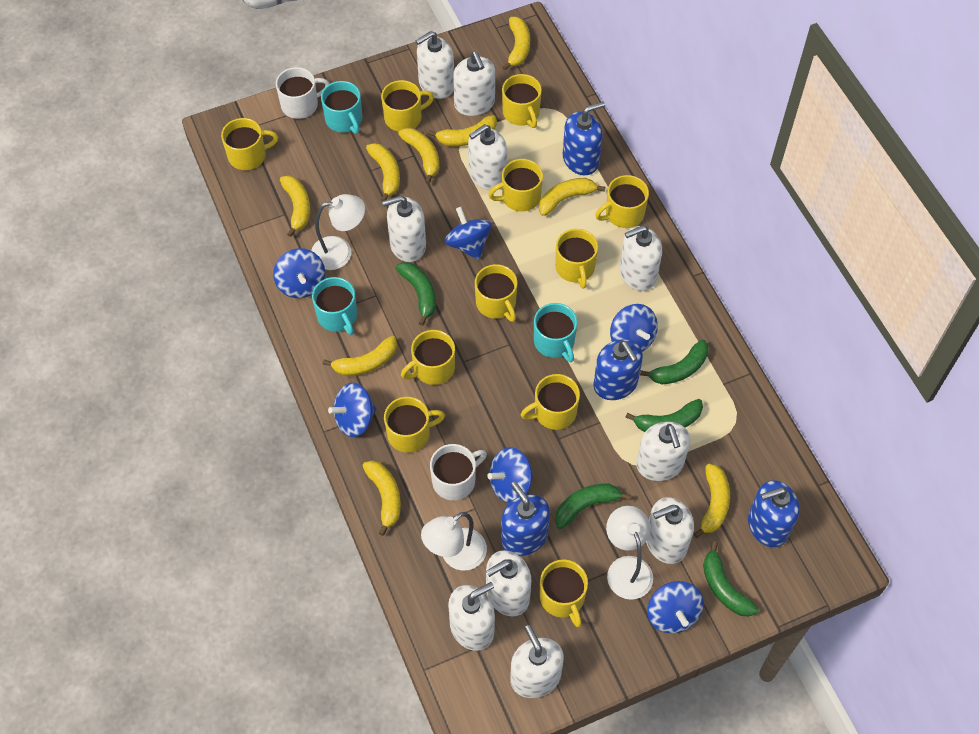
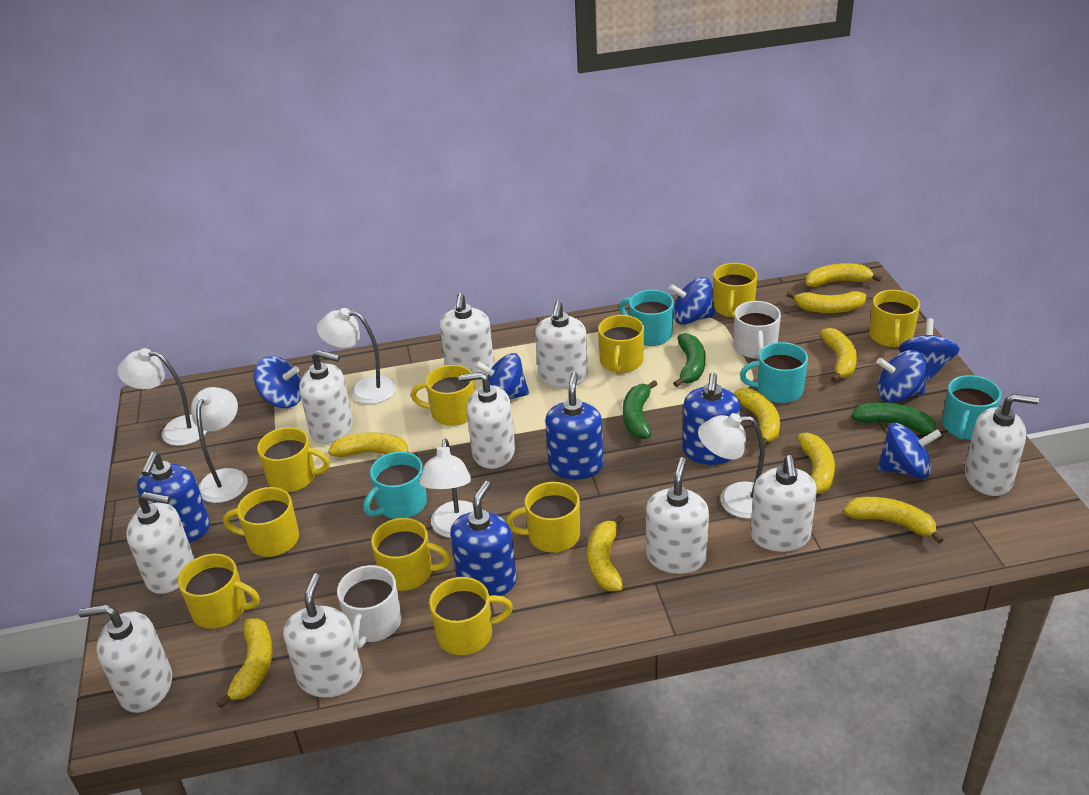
green banana: [396,262,436,326] [555,484,631,529] [626,399,703,432] [640,339,709,384] [703,541,759,617] = 5 -> [623,380,657,439] [673,333,706,387] [851,402,944,440] = 3
turquoise mug: [312,277,357,335] [321,81,362,134] [534,303,577,362] = 3 -> [363,452,427,519] [619,290,674,346] [740,342,808,403] [942,375,1002,440] = 4
white lamp: [311,194,365,270] [421,512,487,571] [606,506,653,600] = 3 -> [117,348,207,446] [191,387,248,503] [317,308,396,404] [419,439,474,538] [698,413,765,519] = 5
yellow mug: [221,118,278,170] [381,80,434,132] [384,397,445,453] [401,330,455,385] [475,264,517,322] [488,159,543,212] [502,74,542,128] [521,374,580,430] [540,560,588,627] [555,229,598,289] [595,175,649,228] = 11 -> [178,554,260,629] [223,487,299,557] [257,427,330,492] [371,518,450,591] [411,365,475,426] [429,577,513,655] [506,482,580,553] [598,315,644,374] [713,263,757,317] [869,290,920,348] = 10

